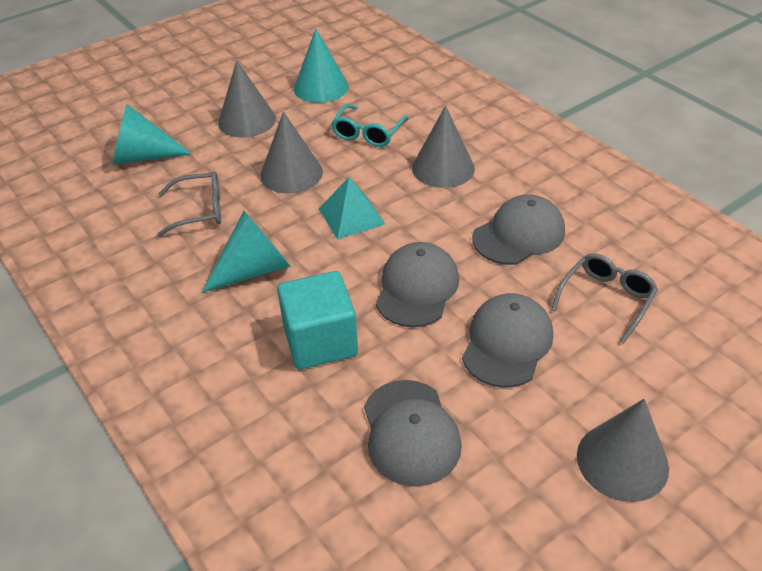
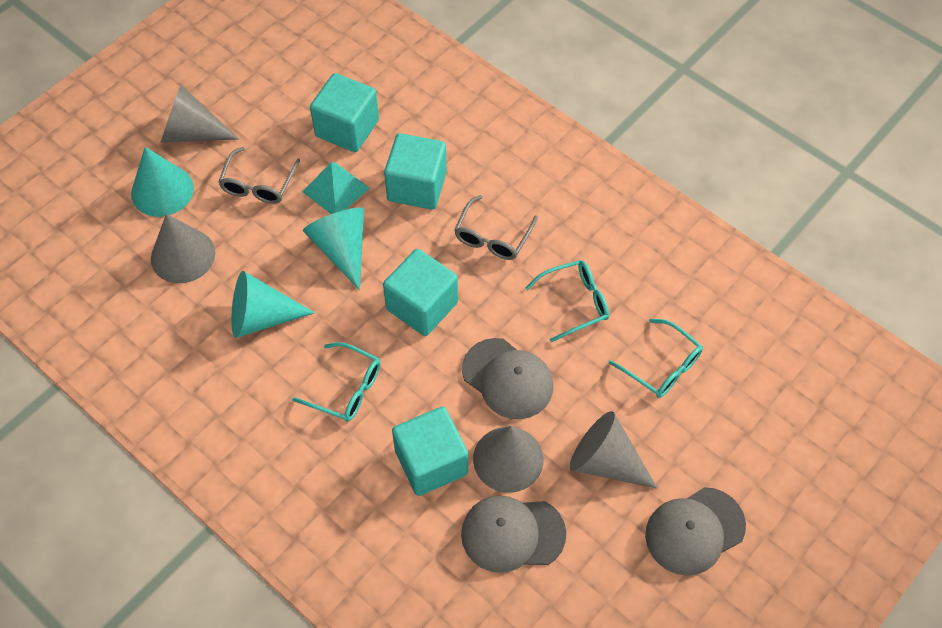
grey cap: [364,380,462,487] [376,242,459,327] [462,293,553,388] [472,195,565,265] = 4 -> [461,495,566,573] [462,338,553,419] [645,487,746,576] = 3
turquoise cube: [277,271,358,369] = 1 -> [310,73,379,152] [383,249,458,336] [384,133,447,209] [392,406,468,496] = 4
turquoise glasses: [331,104,409,147] = 1 -> [292,342,381,422] [525,260,609,342] [609,319,703,398] = 3

